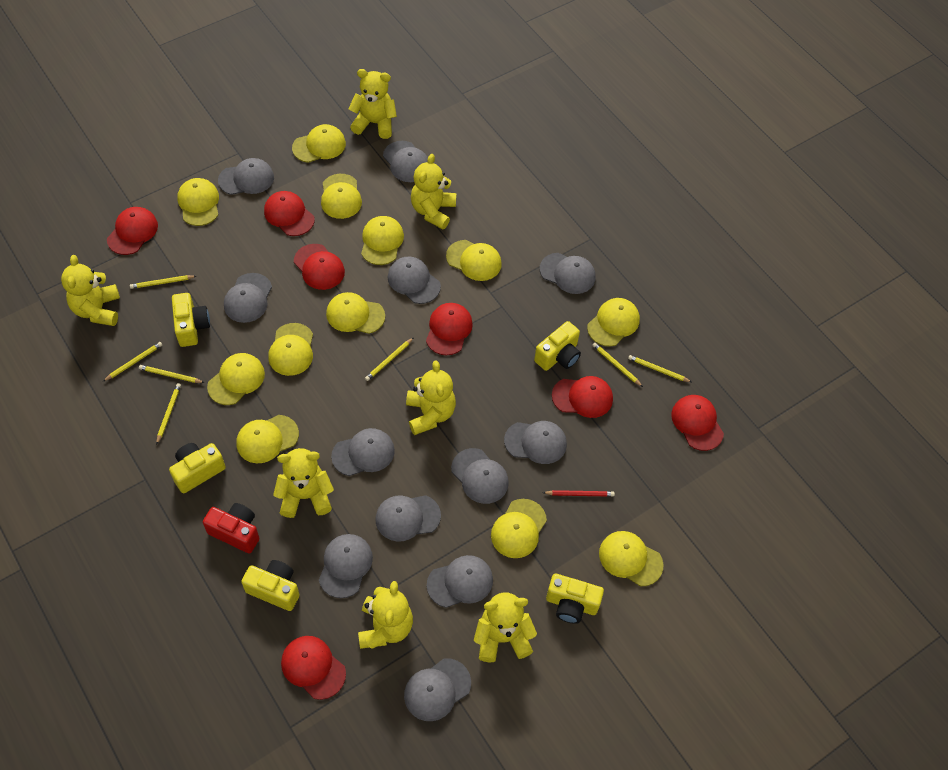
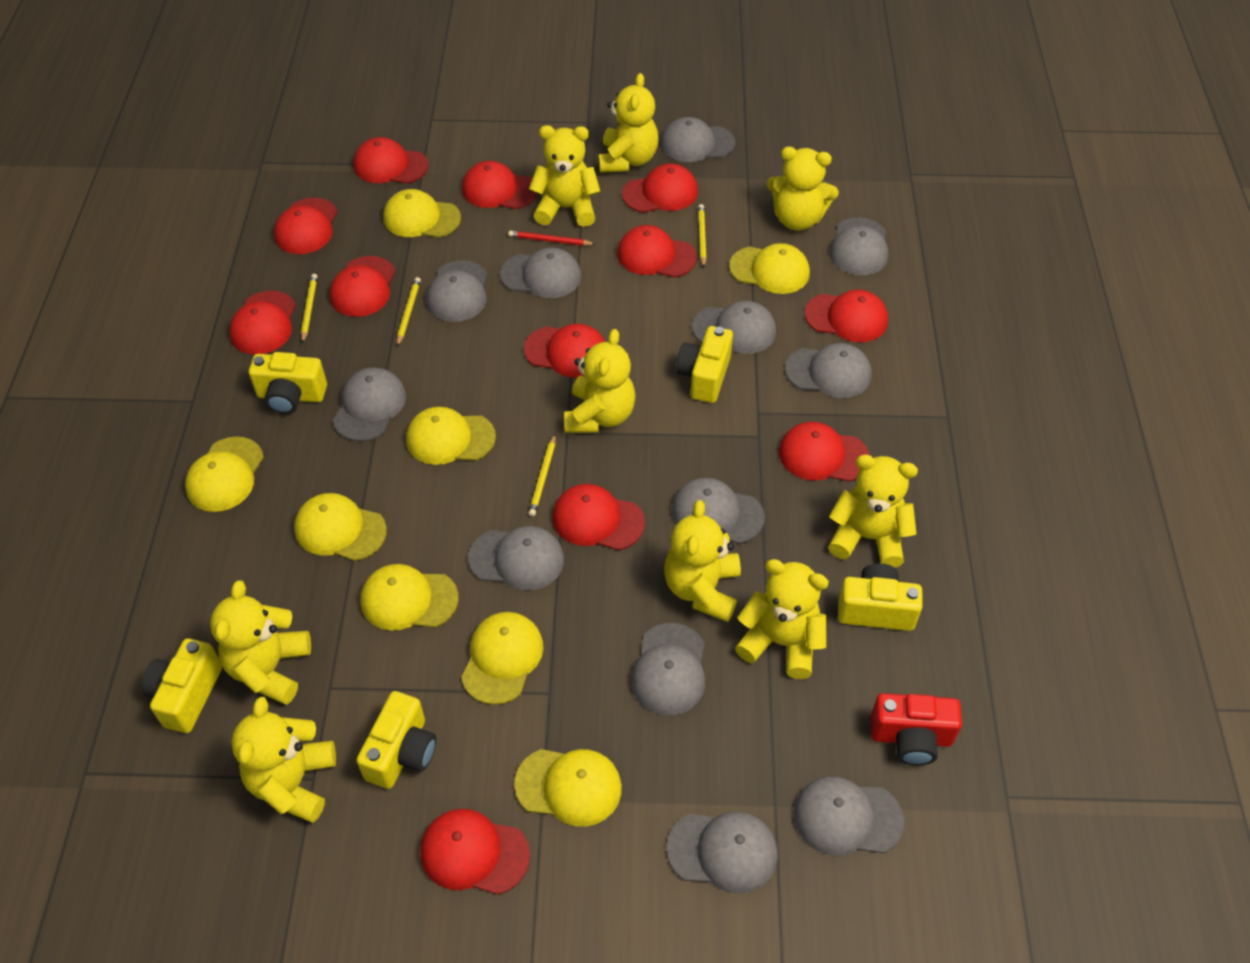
red cap: [107,207,158,255] [264,191,315,236] [281,636,346,700] [294,244,345,290] [426,303,473,355] [552,376,613,418] [671,395,724,451] = 7 -> [229,291,296,354] [274,198,338,254] [330,256,396,317] [353,137,429,184] [420,809,530,895] [462,161,537,209] [524,324,605,378] [552,484,645,550] [617,225,697,277] [622,163,698,213] [779,422,870,482] [805,290,888,342] = 12
yellow cap: [177,178,219,226] [207,353,265,405] [236,415,299,463] [268,323,313,376] [292,124,346,163] [321,174,362,219] [326,292,385,334] [361,216,404,265] [446,240,502,281] [491,499,547,558] [587,298,640,347] [599,531,664,586] = 12 -> [185,437,264,512] [294,493,387,561] [361,564,459,631] [383,189,461,238] [406,407,496,465] [461,612,543,705] [514,749,622,827] [729,243,810,294] = 8
yellow pencil: [103,342,162,381] [130,275,196,289] [139,365,205,383] [156,383,181,445] [365,337,414,381] [592,343,643,387] [628,355,691,382] = 7 -> [301,274,317,343] [397,277,421,347] [529,434,556,517] [698,204,706,268] = 4
yellow teddy bear: [61,255,120,326] [273,448,334,518] [348,69,397,139] [358,581,413,649] [406,360,456,435] [411,154,456,229] [474,592,537,662] = 7 -> [210,580,311,705] [231,697,336,823] [529,125,601,227] [564,329,636,433] [598,73,658,173] [664,500,741,622] [735,559,829,679] [767,147,839,231] [828,455,918,568] = 9

